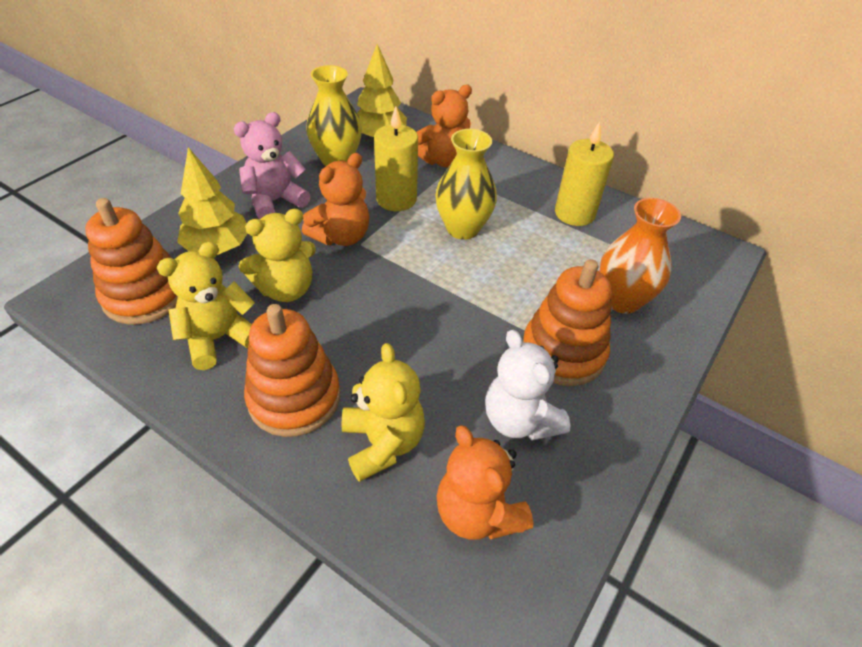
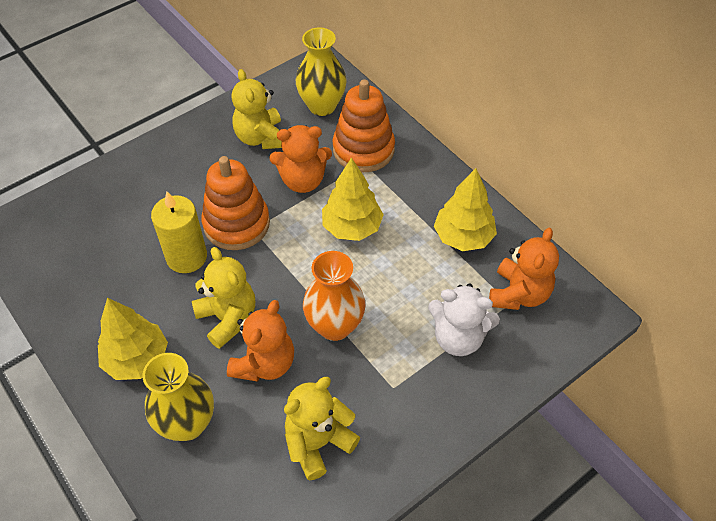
orange stacking toy: [85,198,178,325] [244,304,340,437] [523,259,612,386] = 3 -> [201,156,270,250] [333,79,395,172] = 2
pink teddy bear: [234,112,311,219] = 1 -> none = 0
yellow candle: [374,106,418,211] [555,121,614,226] = 2 -> [151,192,207,273] = 1
yellow tree: [177,147,247,255] [357,44,407,137] = 2 -> [98,298,168,380] [322,157,384,241] [434,168,497,251] = 3

